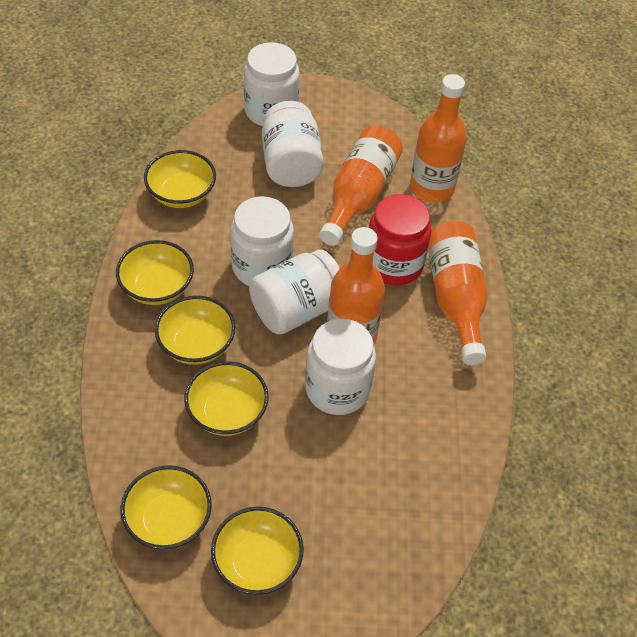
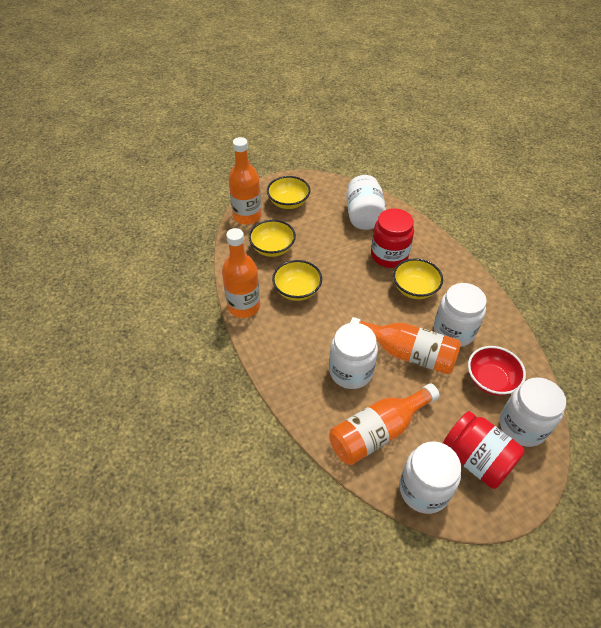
red bowl: none = 0 -> [468,346,526,396] = 1
red jar: [369,194,432,285] = 1 -> [371,208,414,268] [443,411,525,489] = 2
yellow bowl: [116,240,194,305] [120,465,212,550] [144,150,216,208] [155,296,236,365] [184,361,269,436] [211,507,304,595] = 6 -> [249,220,296,257] [267,176,310,209] [272,260,322,301] [393,259,443,299] = 4

